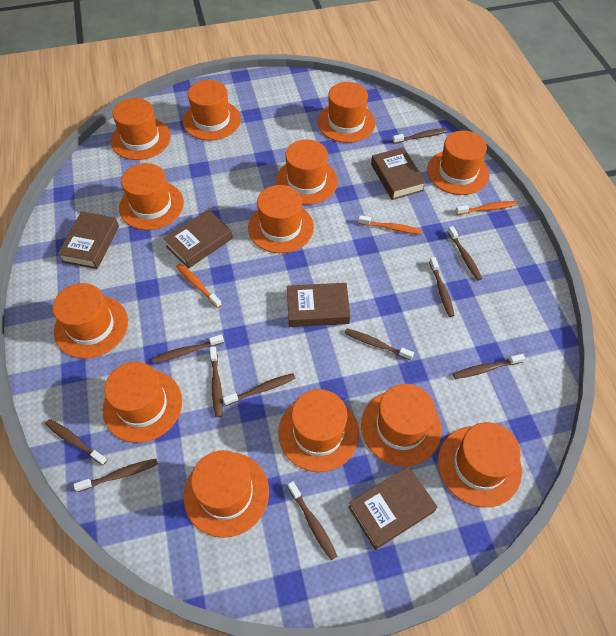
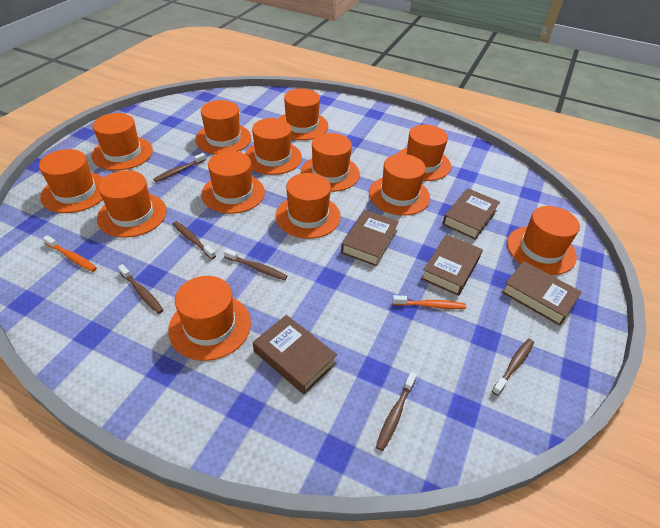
brown toothbrush: [45,419,107,465] [74,458,158,492] [152,334,224,363] [210,346,223,417] [223,373,295,406] [288,481,337,560] [345,329,414,360] [392,128,447,144] [429,257,455,317] [447,226,482,281] [453,354,525,379] = 11 -> [118,264,163,314] [153,153,206,182] [173,221,216,259] [224,249,288,280] [376,372,417,451] [492,339,534,396] = 6
orange toothbrush: [176,264,222,308] [358,215,422,234] [455,201,516,215] = 3 -> [43,235,97,272] [392,295,466,309] = 2

